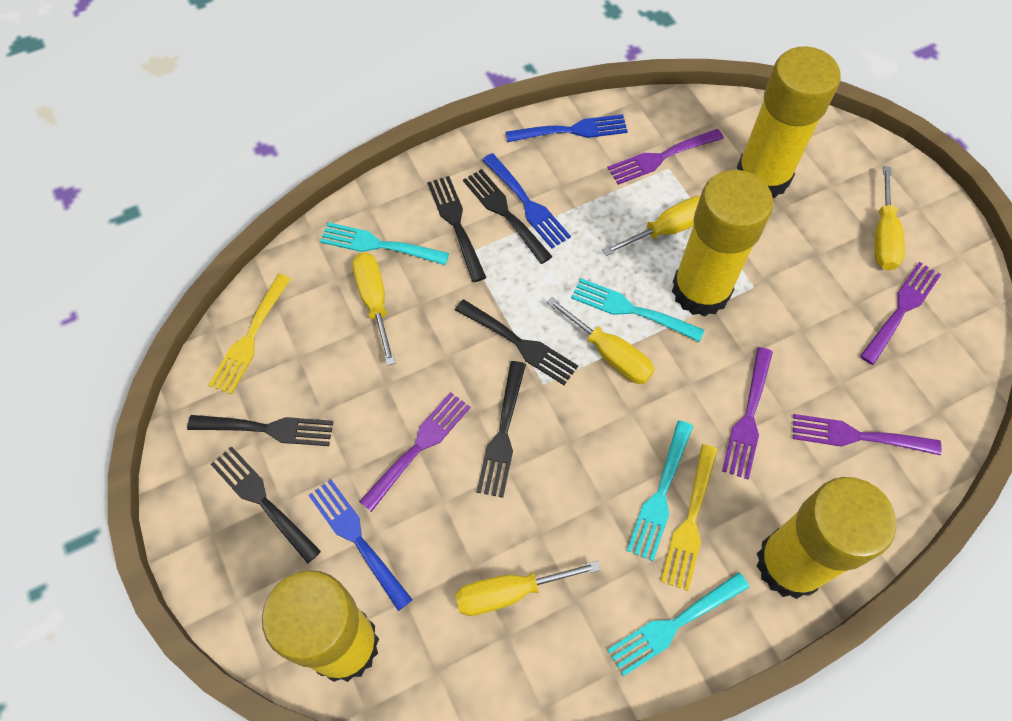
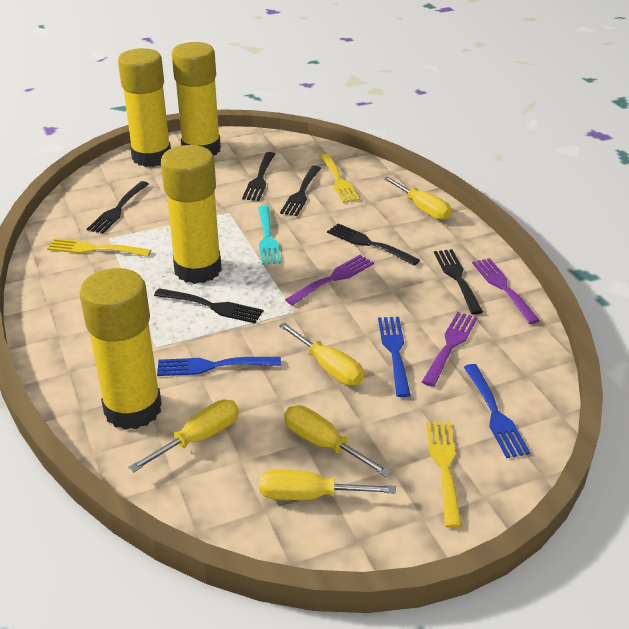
purple fork: [359,392,471,512] [608,129,724,185] [722,347,773,479] [793,414,942,455] [860,262,941,365] = 5 -> [285,255,374,305] [422,312,478,387] [472,258,540,324] = 3
turquoise fork: [320,222,449,265] [571,278,704,342] [607,572,749,676] [627,420,693,561] = 4 -> [258,206,281,265] = 1
yellow fork: [209,274,291,395] [661,444,718,591] = 2 -> [47,238,151,257] [320,154,360,203] [426,421,462,528] = 3

